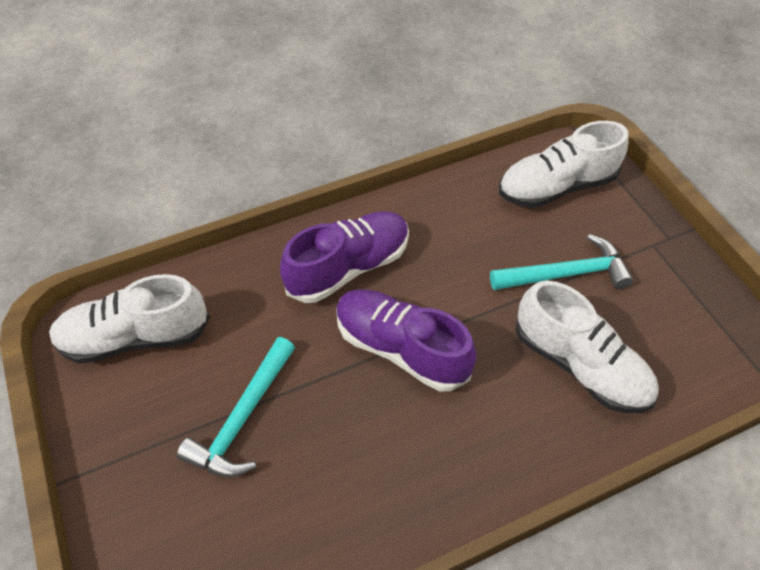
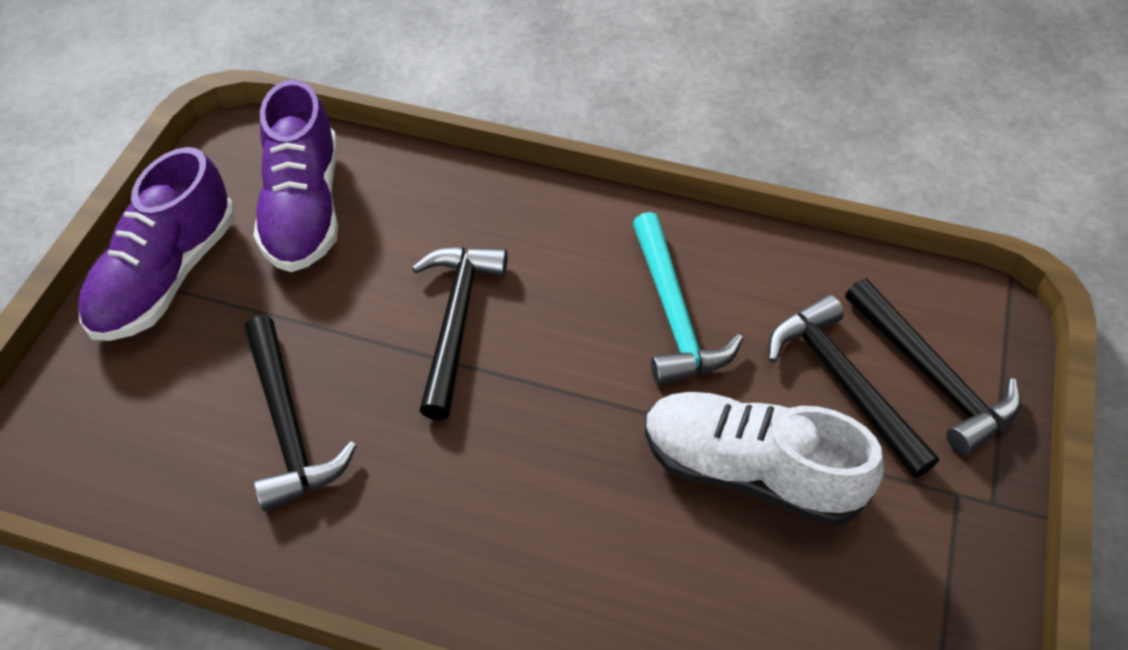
black hammer: none = 0 -> [244,316,357,511] [412,246,508,420] [768,295,939,478] [845,278,1021,456] = 4
turquoise hammer: [177,337,295,478] [490,234,633,290] = 2 -> [632,212,743,386] = 1
white shoe: [49,274,210,364] [499,121,629,208] [516,281,659,413] = 3 -> [645,392,884,526] = 1

